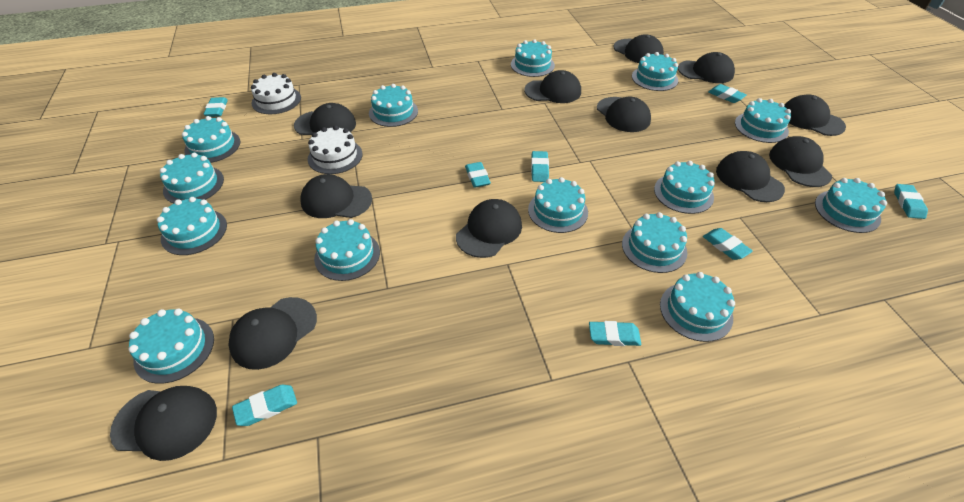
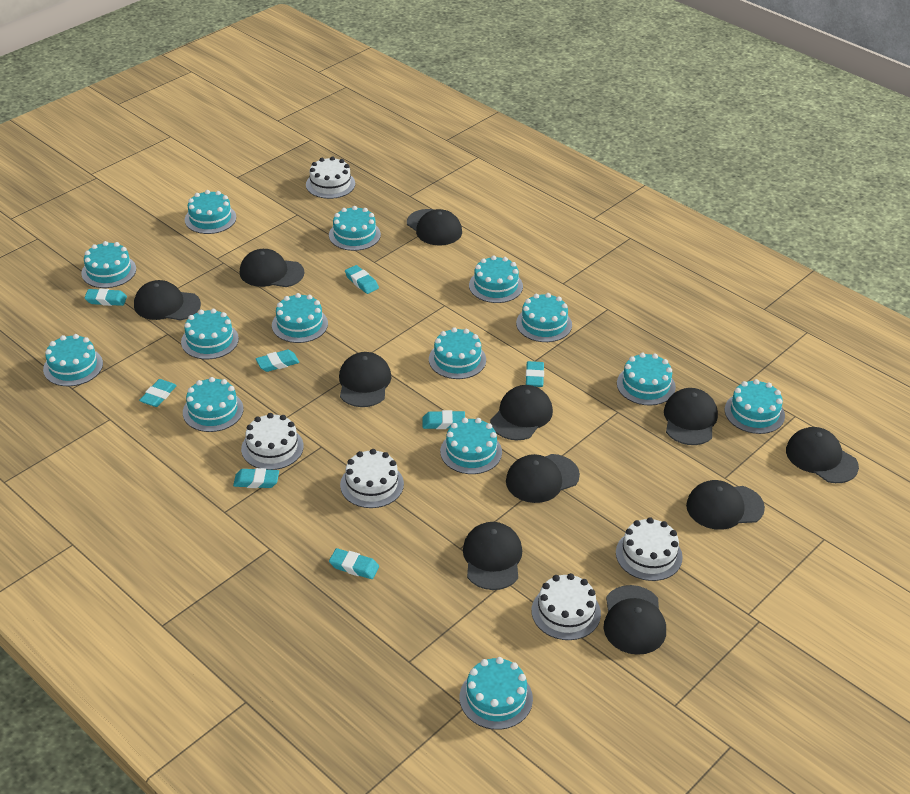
black cap: [110,386,217,461] [228,297,317,370] [294,103,356,135] [300,174,372,218] [456,199,522,258] [524,70,581,103] [597,97,651,132] [614,34,664,63] [678,52,735,83] [716,151,785,202] [769,136,832,187] [784,94,846,136] = 12 -> [134,280,201,321] [240,249,304,287] [339,352,391,407] [407,209,462,245] [463,522,522,590] [490,385,553,440] [506,454,580,503] [604,585,666,655] [664,388,718,445] [686,480,765,530] [786,427,859,483] = 11
white cake: [251,73,301,114] [308,126,362,174] = 2 -> [241,413,304,470] [306,156,355,199] [340,449,404,508] [532,573,601,640] [616,517,683,581] = 5

